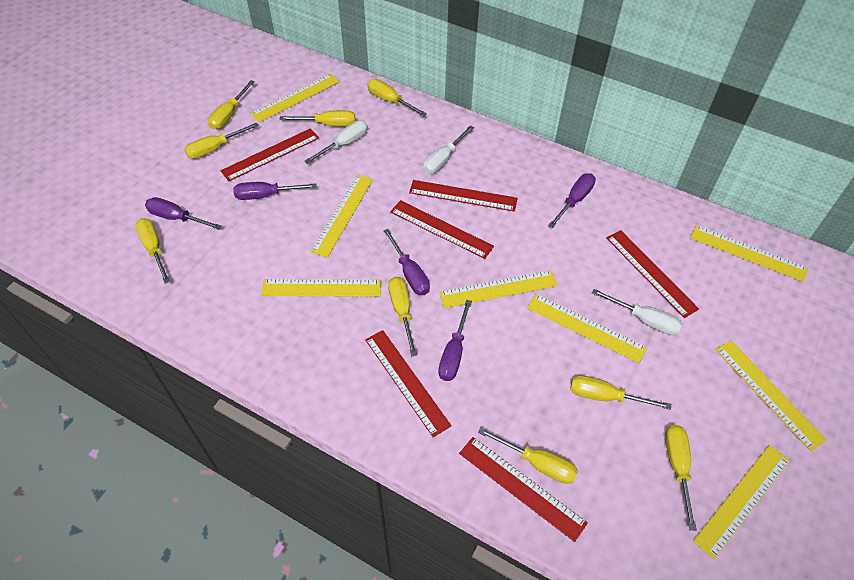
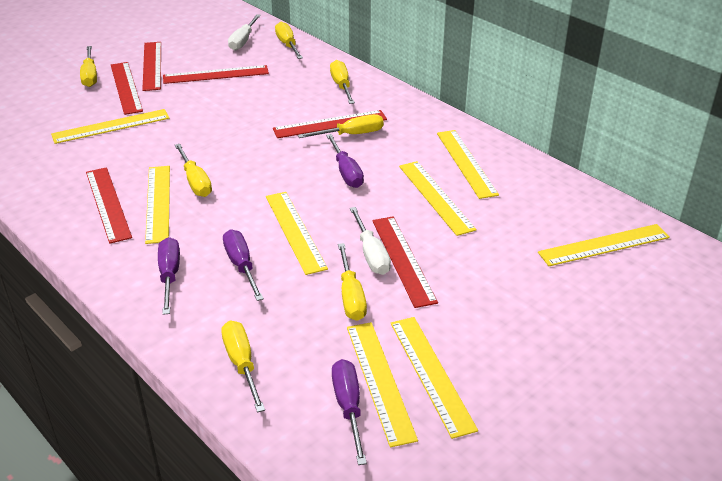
purple screwdriver: [145,197,222,230] [233,182,317,200] [384,229,430,295] [438,300,472,381] [548,173,596,228] = 5 -> [158,237,180,315] [223,229,264,301] [326,134,364,188] [332,359,367,465] = 4
white screwdriver: [304,120,368,164] [423,125,474,174] [592,289,682,335] = 3 -> [228,14,261,51] [350,207,391,275] = 2
yellow screwdriver: [135,218,170,284] [184,122,259,159] [208,80,255,130] [279,110,355,126] [367,79,427,116] [388,277,417,357] [478,428,578,484] [570,375,671,410] [665,425,697,531] = 9 -> [80,46,97,87] [175,144,212,197] [221,321,265,413] [275,22,303,59] [298,114,384,138] [330,60,355,104] [338,243,367,321] = 7

